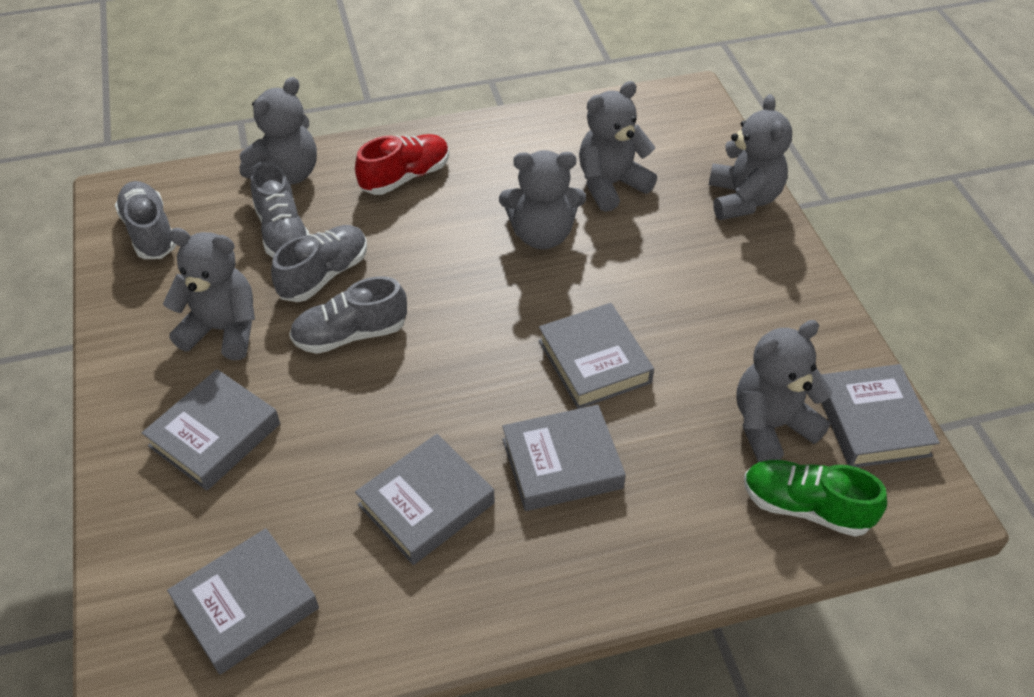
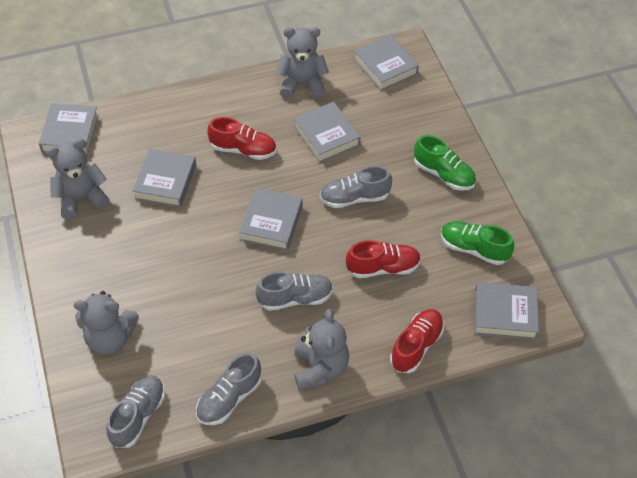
green shoe: [744,460,887,537] = 1 -> [414,135,476,191] [441,221,514,265] = 2
grey teddy bear: [163,228,255,360] [240,77,317,185] [499,150,586,250] [579,81,657,212] [709,94,792,220] [736,320,832,462] = 6 -> [46,138,110,219] [73,291,139,355] [276,27,329,99] [294,309,349,390] = 4
red shoe: [355,134,449,195] = 1 -> [207,117,277,160] [346,240,421,278] [390,309,444,373] = 3

